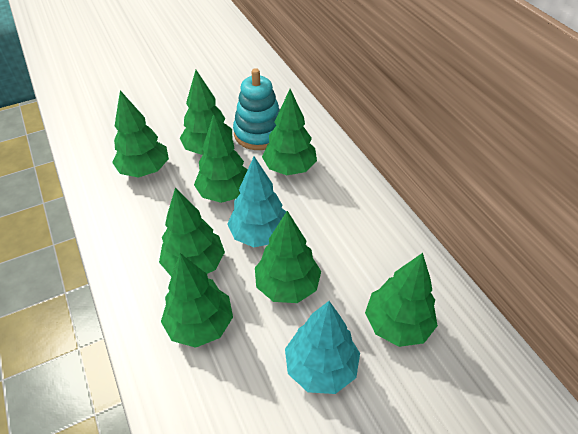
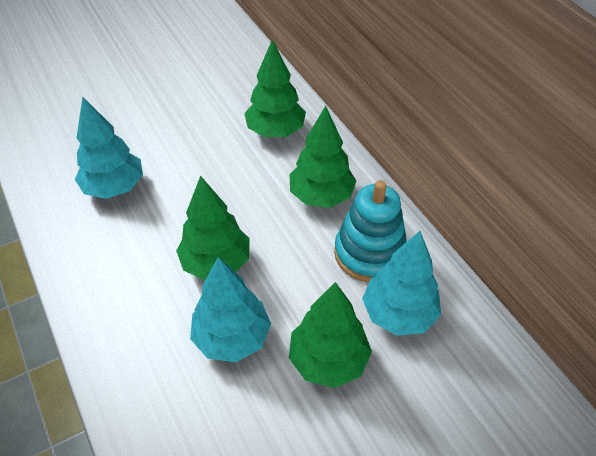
green tree: [112,90,169,178] [159,188,225,276] [161,253,233,348] [180,70,233,155] [194,114,248,203] [255,211,321,303] [262,89,317,175] [365,253,438,347] = 8 -> [176,175,249,280] [244,39,306,137] [289,106,356,208] [289,282,372,388] = 4
turquoise tree: [227,157,286,247] [285,301,360,394] = 2 -> [75,97,143,199] [190,257,271,362] [362,231,441,336] = 3

